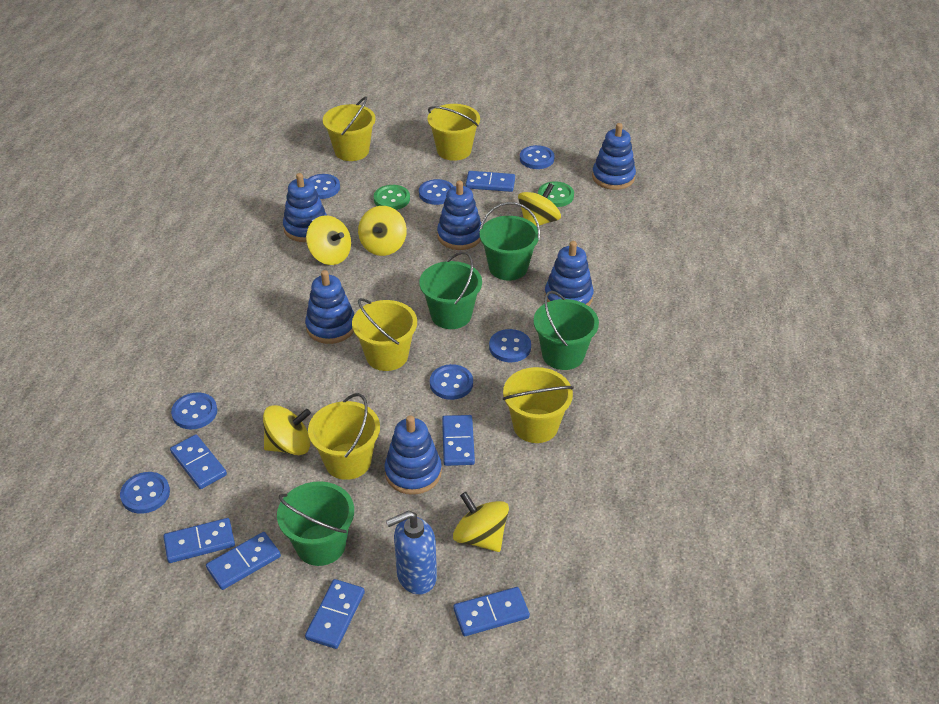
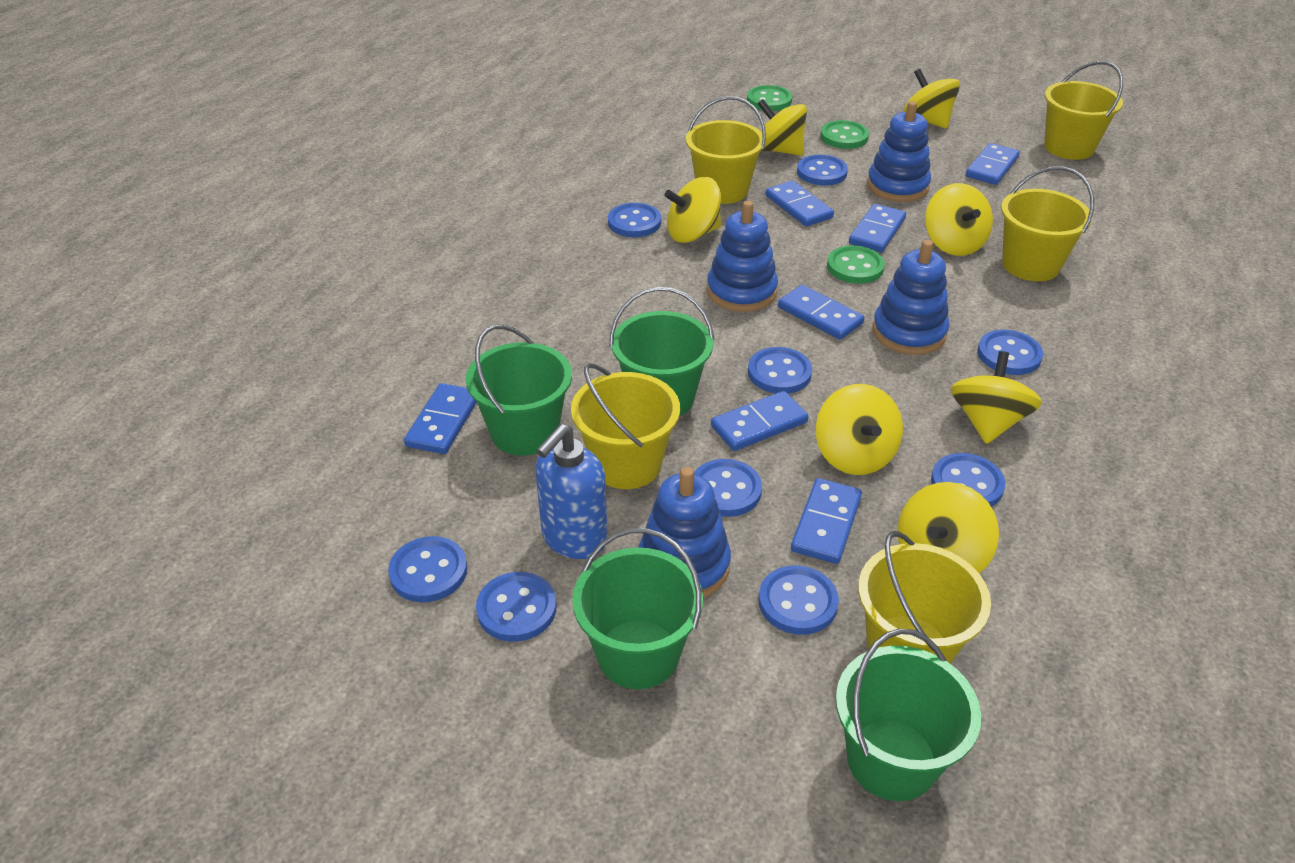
blue button: [120,472,170,514] [171,392,217,429] [308,174,340,199] [419,179,454,205] [430,364,473,400] [489,329,531,362] [520,145,555,169] = 7 -> [388,536,467,602] [476,572,556,642] [608,203,661,237] [694,459,762,517] [748,347,812,393] [759,565,839,635] [797,155,848,186] [931,453,1005,507] [977,330,1043,375] = 9
blue stacking toy: [283,173,327,242] [305,270,355,344] [384,415,442,495] [437,180,481,250] [544,241,594,306] [592,123,636,190] = 6 -> [638,467,731,598] [707,201,778,312] [867,101,931,202] [872,240,949,355] = 4
green button: [374,185,410,210] [538,181,574,207] = 2 -> [747,85,792,111] [820,120,869,149] [827,245,885,284] = 3
yellow spinning top: [263,405,311,455] [306,215,351,265] [358,206,407,256] [453,492,509,552] [518,183,561,227] = 5 -> [665,177,721,243] [757,99,807,156] [816,384,903,475] [897,482,999,573] [903,69,960,129] [925,183,993,256] [951,351,1042,444] = 7

